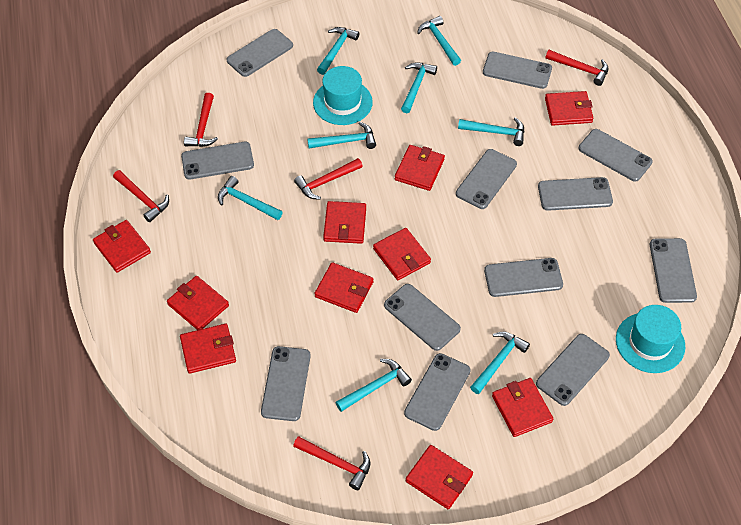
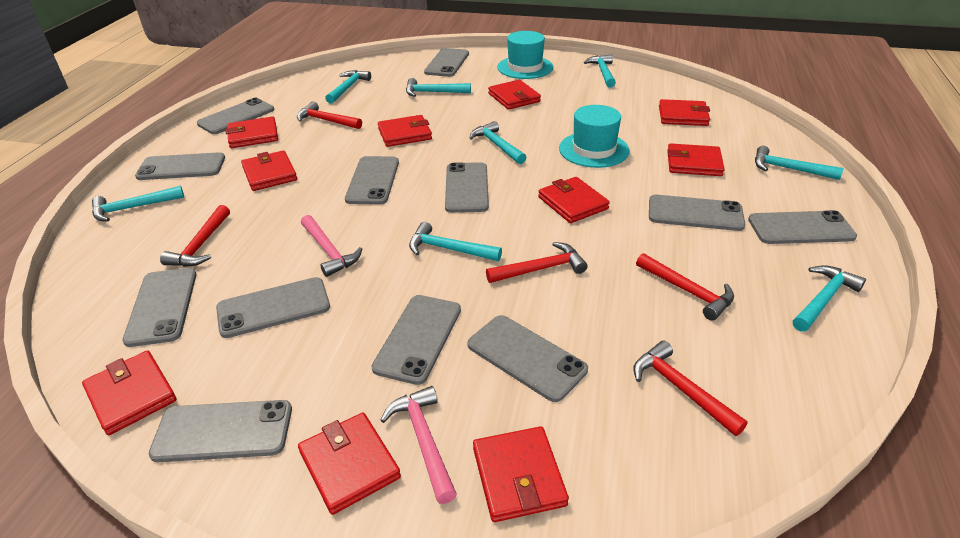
pink hammer: none = 0 -> [301,215,362,277] [380,386,457,504] = 2

